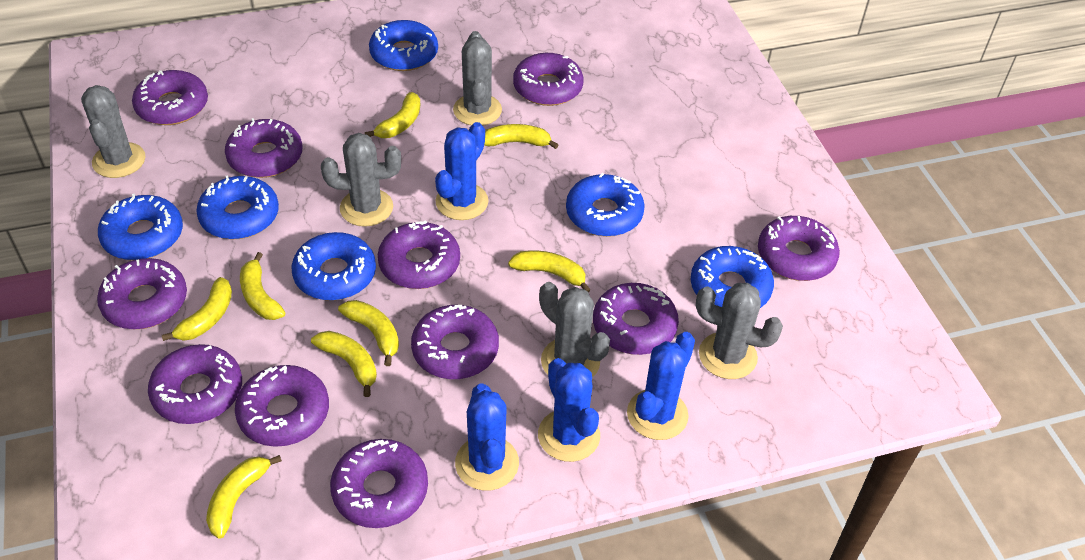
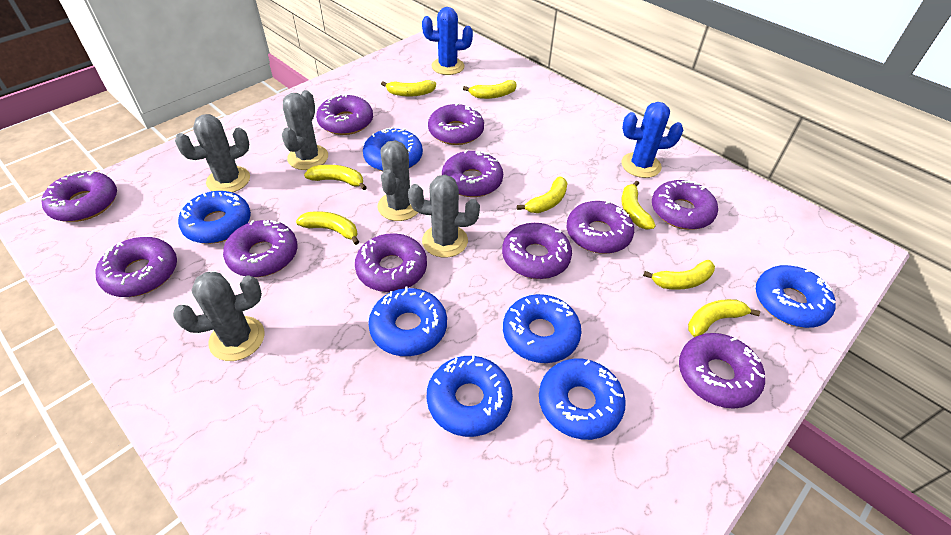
blue cactus: [435,122,488,220] [455,383,519,491] [538,358,600,462] [627,332,695,440] = 4 -> [422,7,473,75] [621,102,683,178] = 2
blue donut: [98,194,183,260] [196,175,279,239] [291,232,376,301] [369,20,438,71] [566,173,644,237] [691,246,774,308] = 6 -> [178,191,251,244] [363,127,423,171] [368,287,447,356] [427,355,513,437] [503,294,582,363] [539,358,626,440] [756,265,836,328] = 7

